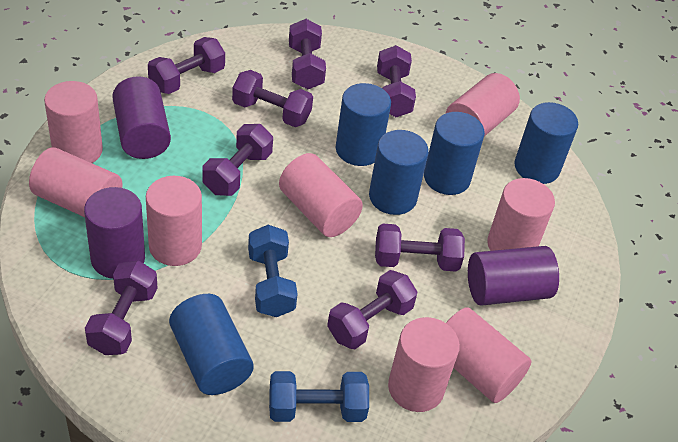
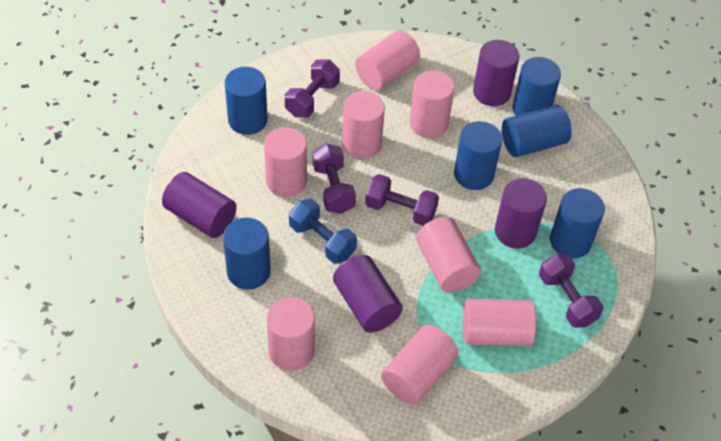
blue cylinder: [169,294,254,395] [336,83,391,166] [369,130,429,215] [424,112,485,195] [514,102,578,184] = 5 -> [223,218,271,290] [225,67,268,135] [454,121,502,190] [502,105,572,157] [512,57,561,116] [550,188,605,258] = 6
blue dumbbell: [248,225,298,317] [269,371,369,422] = 2 -> [289,199,357,264] = 1
purple cylinder: [84,187,145,279] [112,76,171,159] [468,246,559,306] = 3 -> [162,172,237,238] [333,255,403,333] [473,40,519,106] [495,178,547,248] = 4
purple dumbbell: [85,261,157,355] [148,37,225,94] [203,124,273,196] [232,70,313,127] [289,19,326,89] [327,270,417,349] [375,223,465,272] [377,45,416,117] = 8 -> [285,60,340,118] [312,144,356,214] [365,174,439,226] [539,254,603,328] = 4

